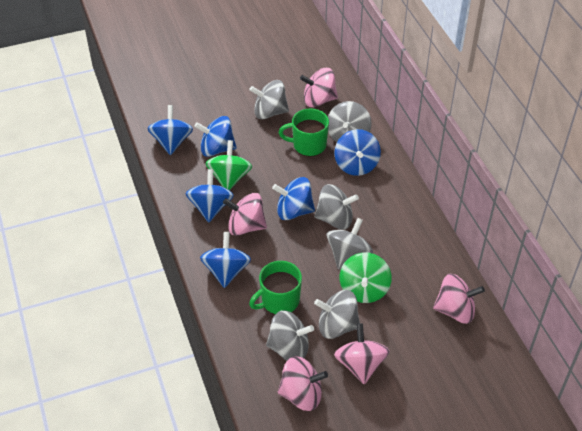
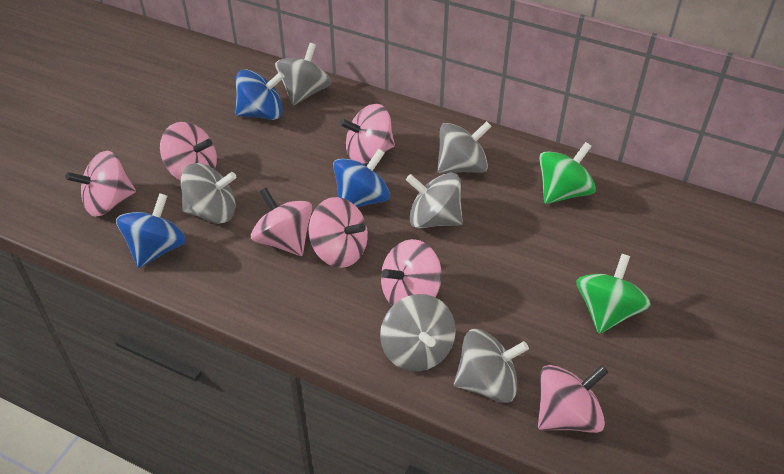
blue spinning top: [147,105,193,155] [186,169,234,222] [194,116,237,157] [200,232,251,288] [272,177,315,220] [334,129,381,176] = 6 -> [116,193,186,268] [235,69,285,120] [333,149,390,207] = 3
green mug: [249,261,302,314] [279,109,329,157] = 2 -> none = 0
pink spinning top: [223,193,267,236] [278,356,328,411] [300,68,338,107] [334,323,390,384] [433,274,485,324] = 5 -> [65,151,136,217] [160,122,217,181] [251,188,313,256] [309,197,368,268] [339,104,395,164] [381,239,442,306] [538,365,608,433] = 7

